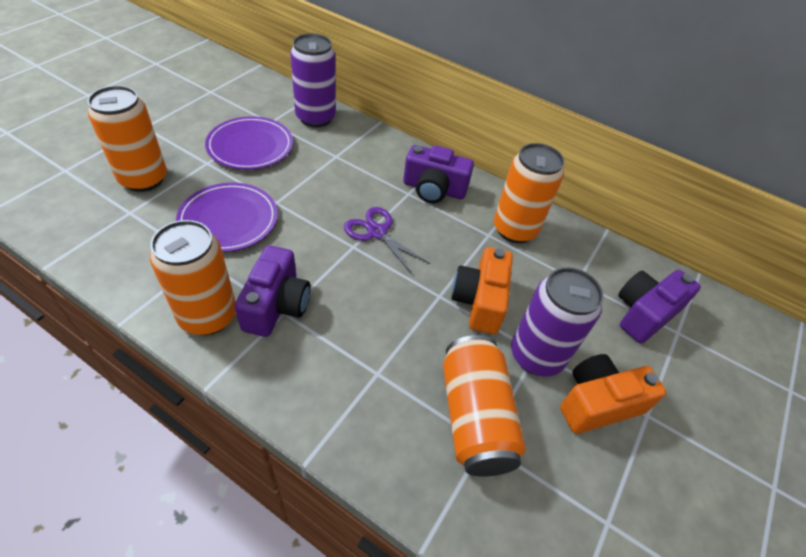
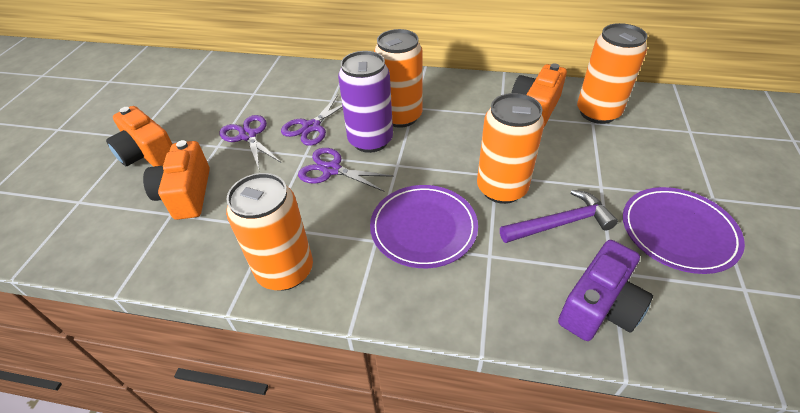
orange camera: [451,247,513,334] [560,354,666,434] = 2 -> [106,106,172,167] [143,140,210,220] [512,64,567,127] = 3
purple camera: [235,245,310,337] [403,145,474,203] [618,270,701,343] = 3 -> [558,240,653,341] = 1
purple can: [290,33,336,127] [511,267,604,377] = 2 -> [338,51,393,153] = 1
purple hammer: none = 0 -> [500,190,618,243] = 1
purple scissors: [344,207,430,274] = 1 -> [219,115,280,169] [281,95,343,146] [298,148,394,192] = 3

